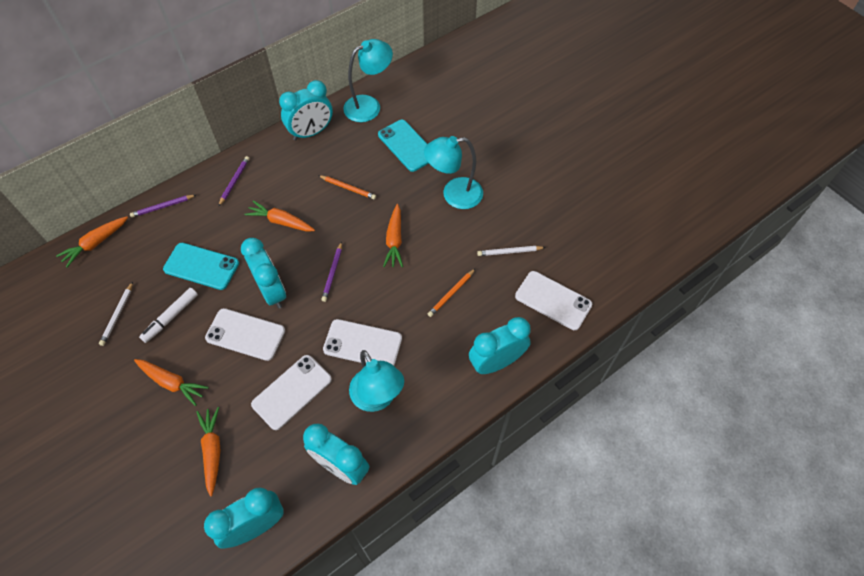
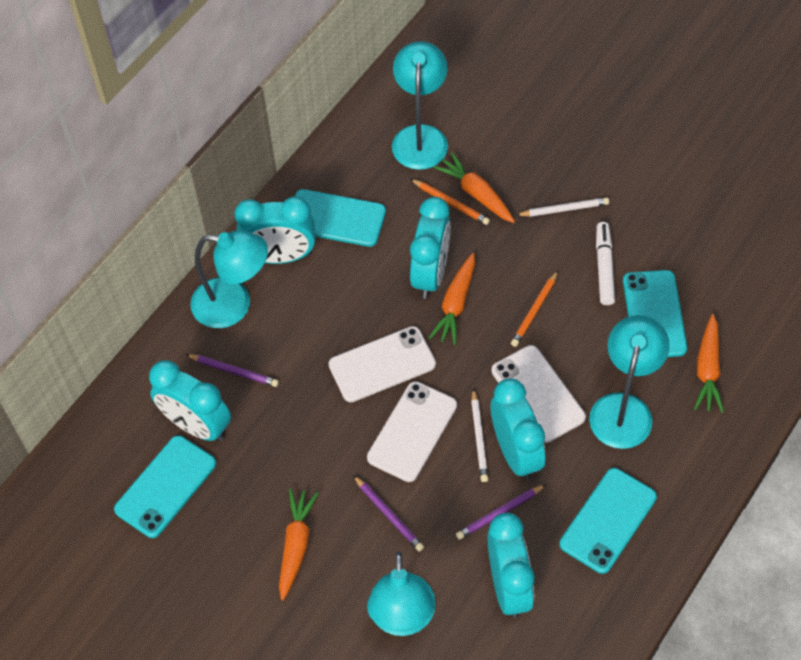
orange carrot: [56,216,128,268] [134,359,209,406] [196,407,221,497] [244,200,315,232] [383,204,403,267] = 5 -> [279,488,319,600] [429,253,475,345] [433,152,515,223] [694,314,724,413] = 4
turquoise lamp: [343,39,393,122] [349,350,404,412] [424,136,483,209] = 3 -> [191,230,268,328] [367,551,436,636] [392,41,448,170] [589,315,670,449] = 4
turquoise phone: [163,243,239,290] [378,120,429,172] = 2 -> [114,435,216,538] [295,189,386,247] [559,468,657,574] [623,270,687,357] = 4
white phone: [205,308,285,361] [251,355,332,430] [323,319,402,366] [515,271,592,330] = 4 -> [328,326,436,402] [367,381,457,482] [492,345,586,443] = 3

